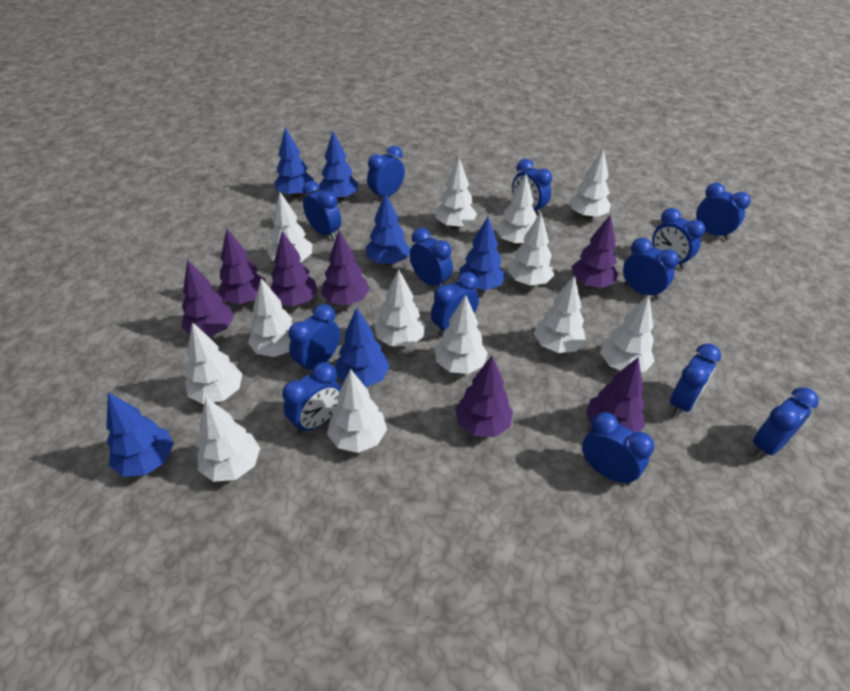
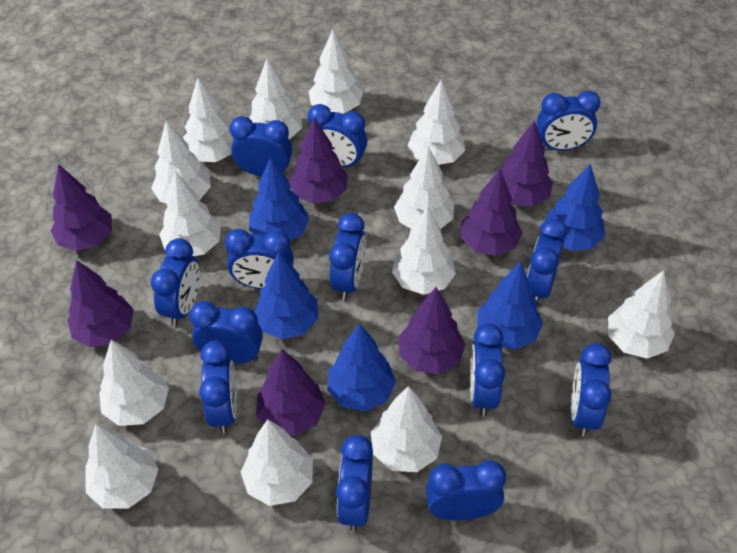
blue tree: [106,392,174,477] [274,128,314,197] [319,132,358,201] [336,307,390,387] [366,192,410,265] [459,217,506,290] = 6 -> [249,157,309,241] [254,252,319,339] [327,324,396,411] [477,262,543,350] [545,164,605,251] = 5

